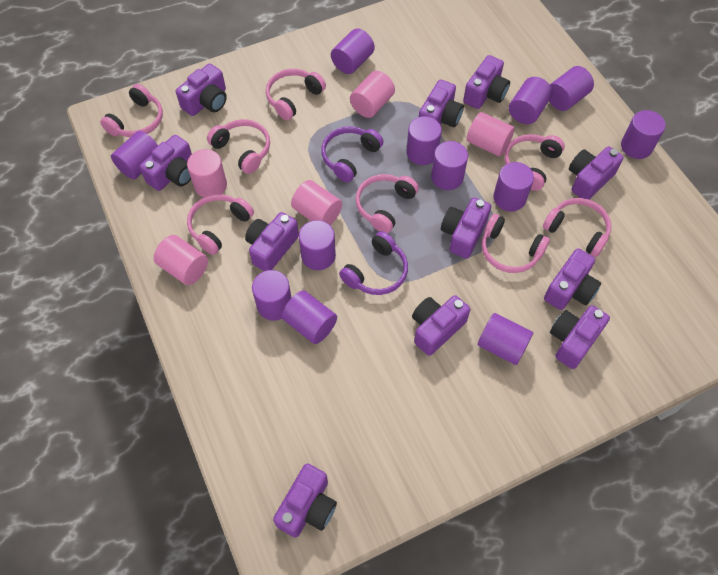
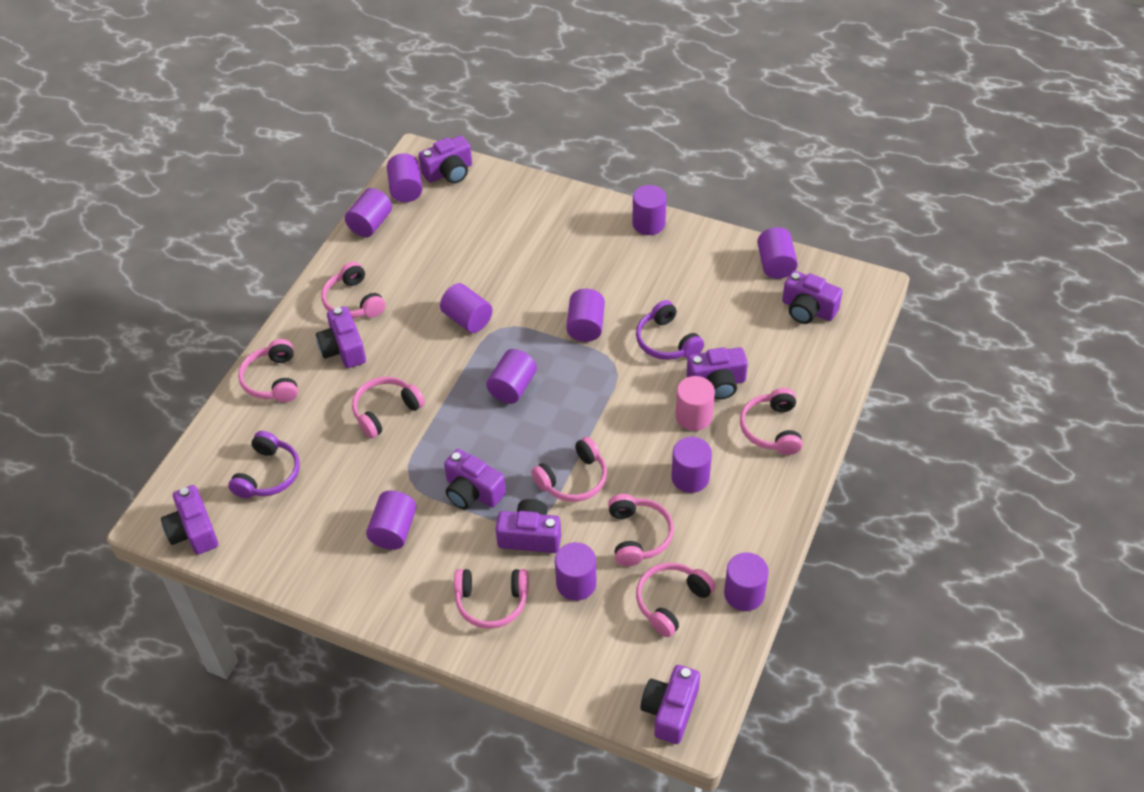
pink cylinder: [154,235,208,285] [187,149,227,197] [291,180,342,225] [350,71,395,118] [467,112,515,157] = 5 -> [676,376,715,431] = 1
purple camera: [139,135,192,191] [176,63,227,116] [245,212,299,271] [273,464,337,538] [412,295,470,356] [419,79,464,128] [441,198,491,259] [463,55,510,109] [544,249,601,310] [550,305,610,369] [569,146,624,199] = 11 -> [161,485,218,555] [316,306,366,368] [419,135,472,184] [444,449,506,510] [496,499,561,553] [640,665,700,744] [687,347,748,400] [782,270,843,324] = 8
purple cylinder: [111,131,158,180] [252,270,292,321] [282,290,337,344] [299,220,336,270] [331,28,375,74] [406,116,442,165] [431,141,468,190] [478,313,533,365] [493,162,534,211] [509,77,552,124] [549,66,594,111] [621,110,666,159] = 12 -> [345,188,392,237] [366,491,417,550] [387,153,422,202] [440,283,493,333] [486,349,537,404] [555,542,596,601] [566,289,605,342] [632,185,666,235] [671,437,712,493] [724,552,769,611] [757,227,798,279] = 11

